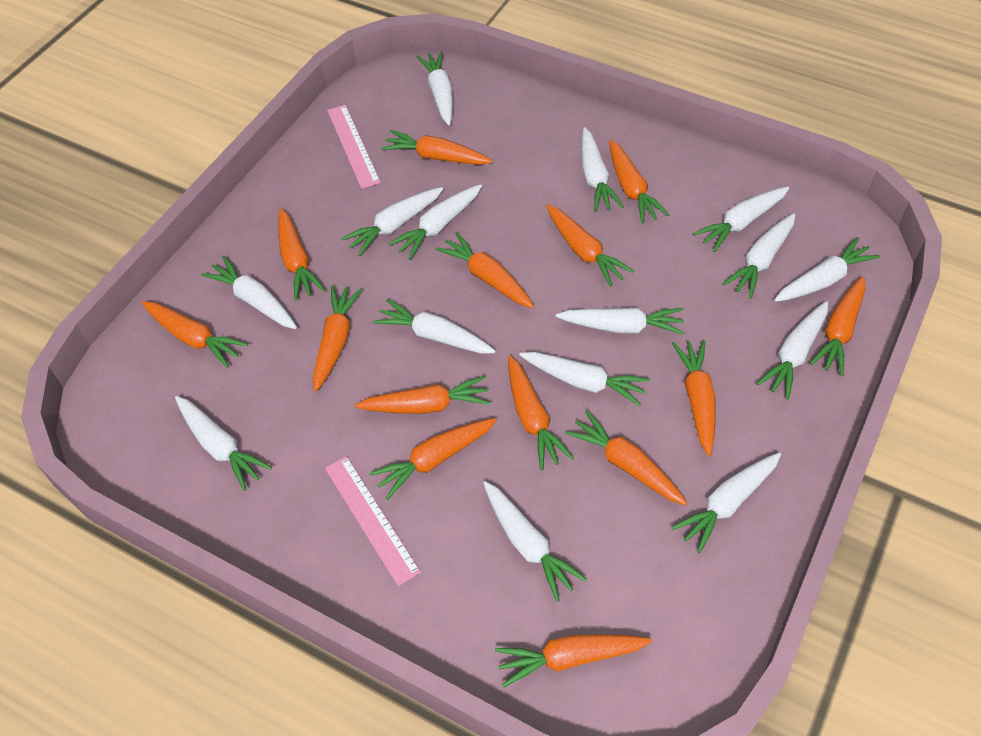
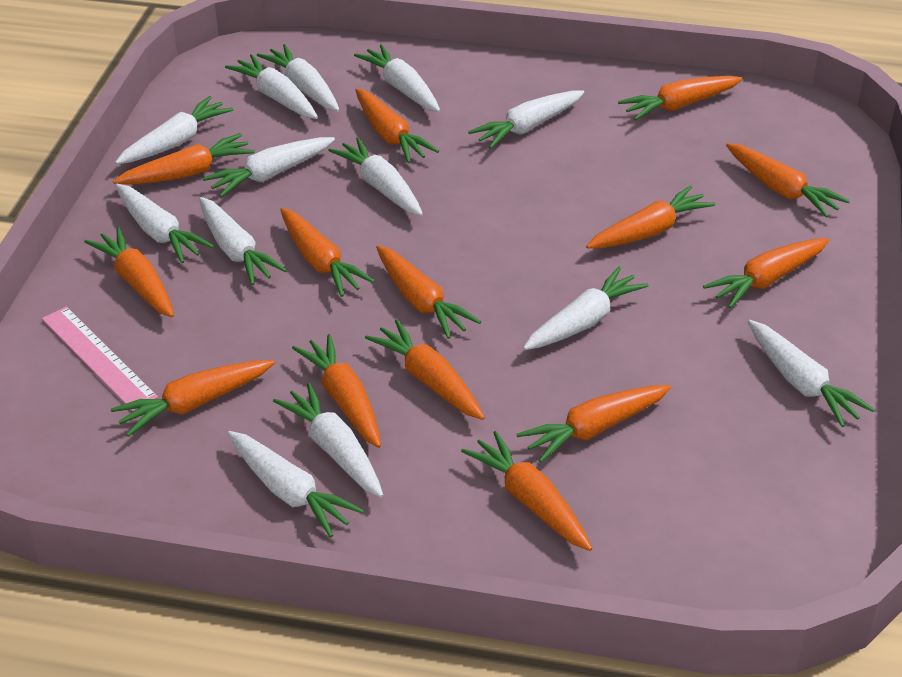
pink ruler: [325,456,421,586] [327,105,381,189] = 2 -> [42,306,158,411] = 1
white carrot: [175,396,272,491] [201,256,297,329] [341,187,443,256] [373,299,496,354] [388,184,482,260] [416,51,453,125] [483,481,587,601] [519,352,650,406] [556,307,685,335] [581,127,624,212] [671,452,781,553] [693,187,789,252] [723,213,795,299] [756,301,828,400] [774,237,880,302] = 15 -> [115,96,234,164] [115,184,214,263] [199,197,287,285] [203,137,335,197] [225,54,318,119] [227,431,364,538] [257,44,339,112] [273,383,383,498] [328,137,423,216] [354,44,440,112] [468,90,584,149] [523,267,649,350] [748,320,875,427] = 13

